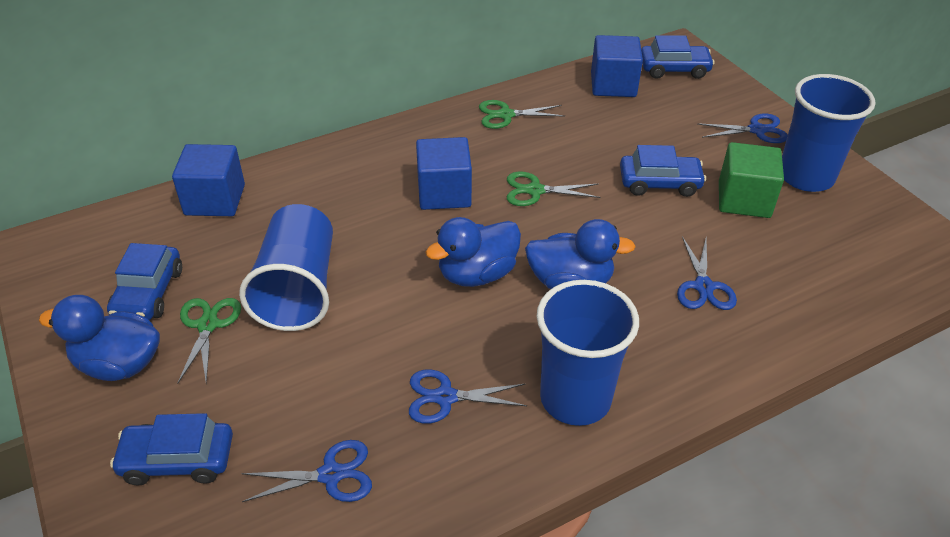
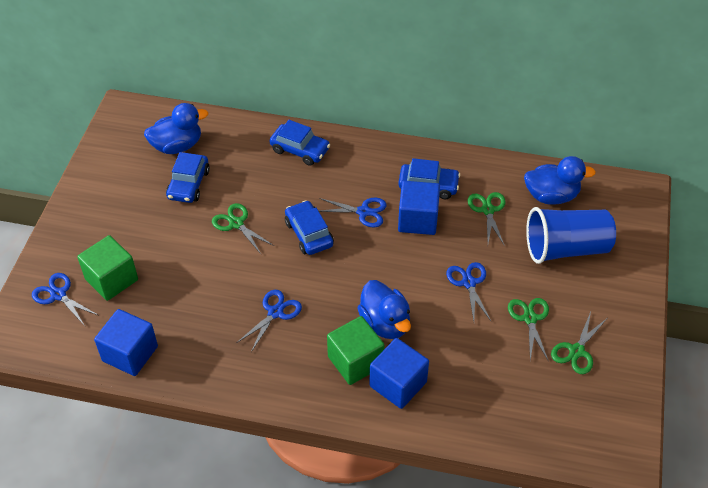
blue cup: [239,204,333,331] [536,280,639,426] [782,74,875,192] = 3 -> [526,207,616,264] = 1
green cube: [719,142,784,218] = 1 -> [77,235,138,301] [327,316,385,385] = 2
green scissors: [177,298,241,384] [479,100,565,129] [507,172,600,206] = 3 -> [212,203,274,254] [467,192,506,246] [508,298,549,362] [551,312,606,374] = 4

